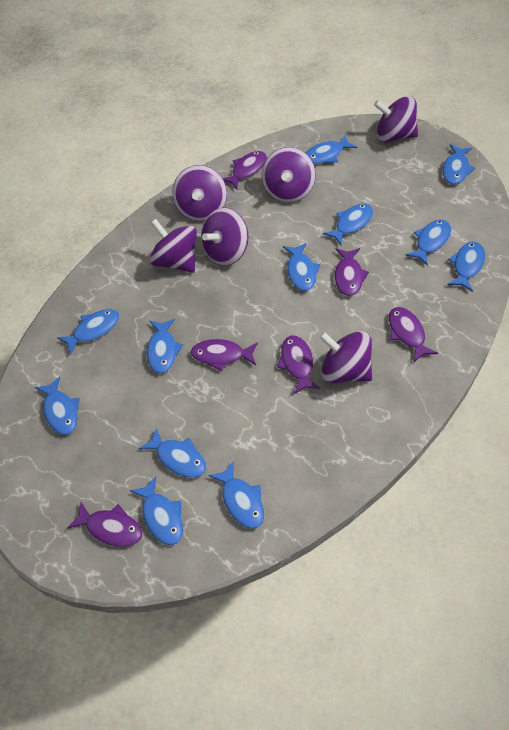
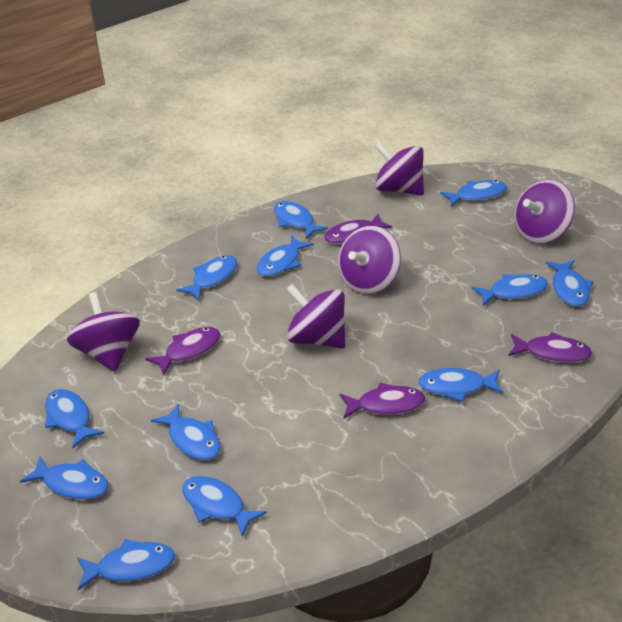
purple fish: [67,502,143,547] [191,339,258,371] [222,151,267,189] [277,336,320,395] [335,248,369,296] [389,307,438,362] = 6 -> [145,327,220,375] [324,214,392,244] [340,383,425,418] [508,332,592,363] = 4
purple spinning top: [150,219,197,273] [172,165,227,221] [201,208,248,266] [262,147,316,203] [319,331,372,384] [374,96,418,143] = 6 -> [67,292,140,372] [286,284,346,348] [338,226,401,294] [374,141,424,195] [515,180,575,244] = 5

